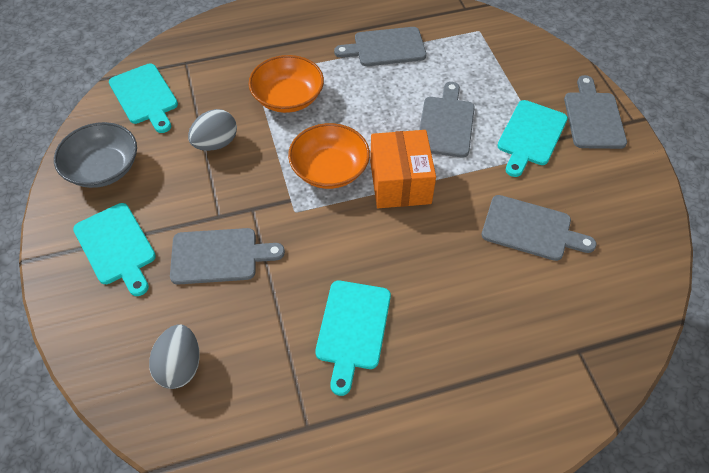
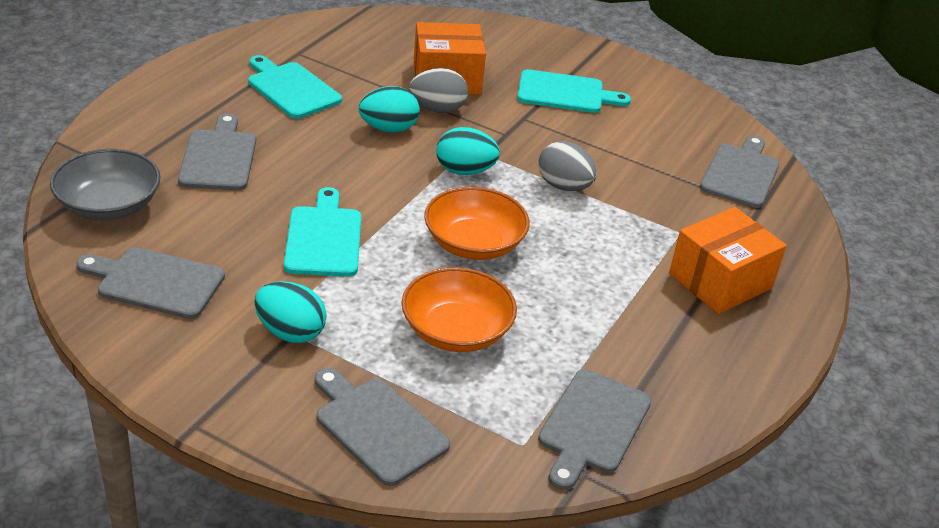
orange box: [370,130,436,208] = 1 -> [414,22,486,95] [669,207,787,314] = 2
turquoise cutting board: [73,203,156,296] [109,64,178,133] [315,280,391,396] [497,100,568,177] = 4 -> [248,55,342,119] [284,187,362,277] [517,69,631,113] = 3
turquoise egg: none = 0 -> [254,281,327,343] [359,86,420,133] [436,127,500,175] = 3

